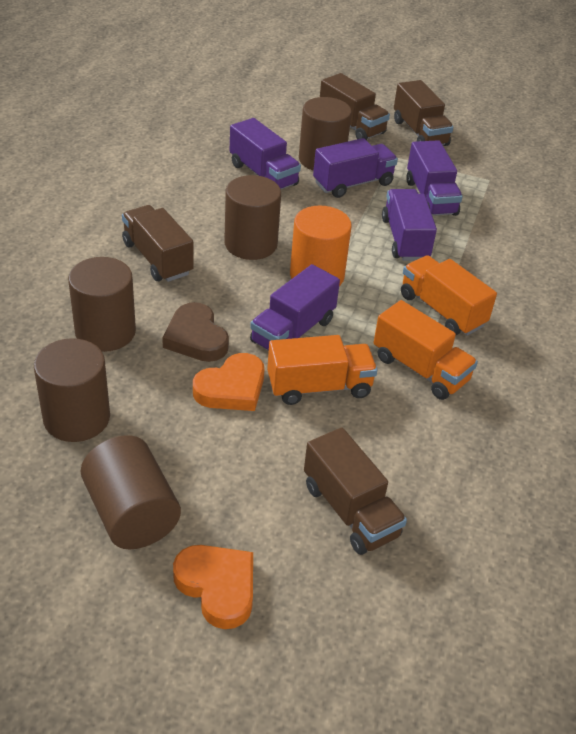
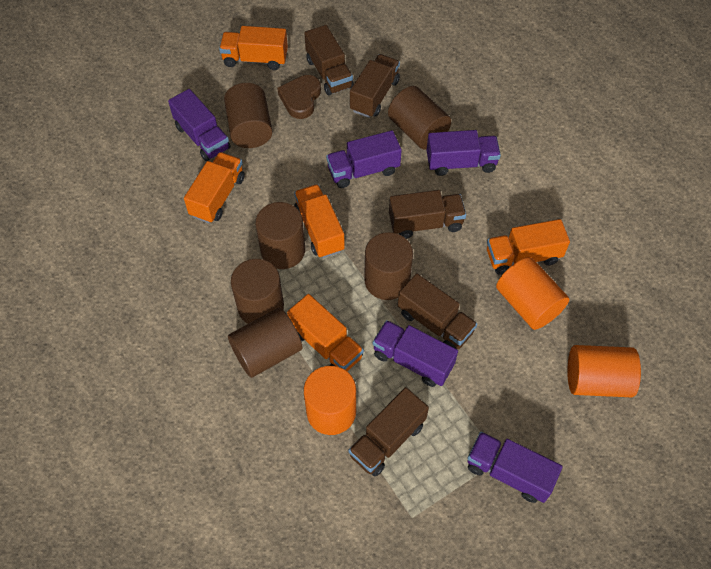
brown cylinder: [34,338,110,442] [68,257,136,352] [81,435,181,549] [224,175,281,260] [299,97,352,171] = 5 -> [224,83,273,148] [228,308,303,378] [231,259,284,324] [255,202,305,269] [364,232,413,300] [388,86,451,149] = 6
brown truck: [122,205,194,282] [304,428,407,555] [320,73,390,140] [394,80,454,146] = 4 -> [304,25,354,96] [349,387,429,476] [350,54,400,118] [389,190,466,239] [398,273,477,349] = 5
orange cylinder: [290,205,352,286] = 1 -> [304,366,356,435] [496,257,569,330] [567,345,641,397] = 3
orange heart: [173,545,253,629] [193,353,264,411] = 2 -> none = 0
orange truck: [267,335,378,405] [374,300,478,400] [401,255,497,336] = 3 -> [184,152,245,223] [219,26,288,70] [287,294,364,371] [294,184,345,258] [487,219,570,275] = 5

